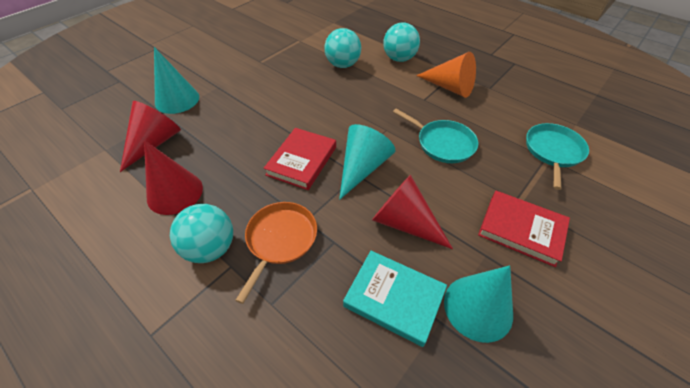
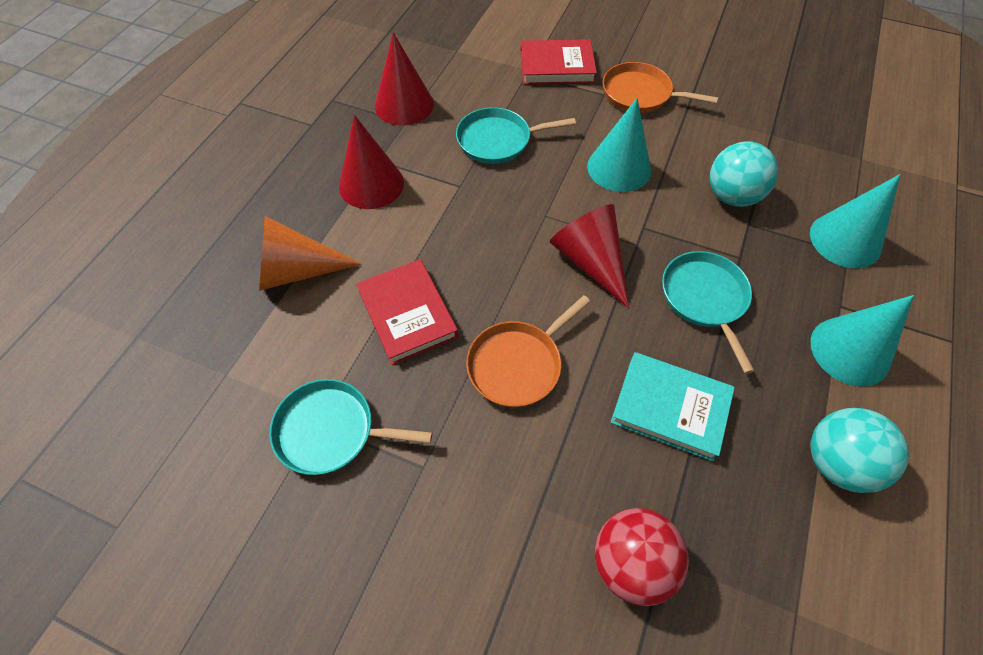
orange pan: [235,202,317,304] = 1 -> [466,295,590,407] [603,62,718,113] = 2
red ball: none = 0 -> [595,508,689,606] = 1
turquoise ball: [170,204,233,263] [324,28,361,68] [383,22,420,62] = 3 -> [710,141,778,207] [811,408,909,493] = 2
turquoise pan: [393,109,478,163] [526,123,589,190] = 2 -> [269,379,432,475] [456,107,576,164] [662,251,754,374] = 3

